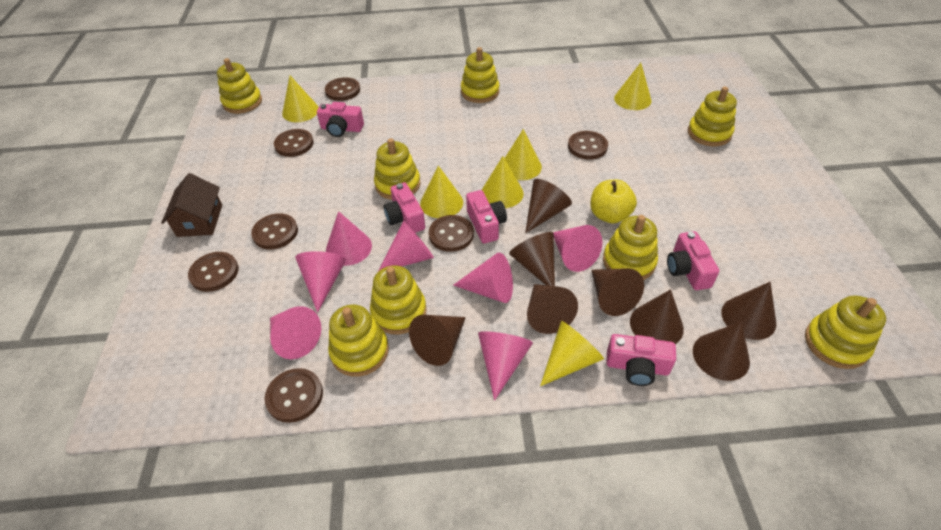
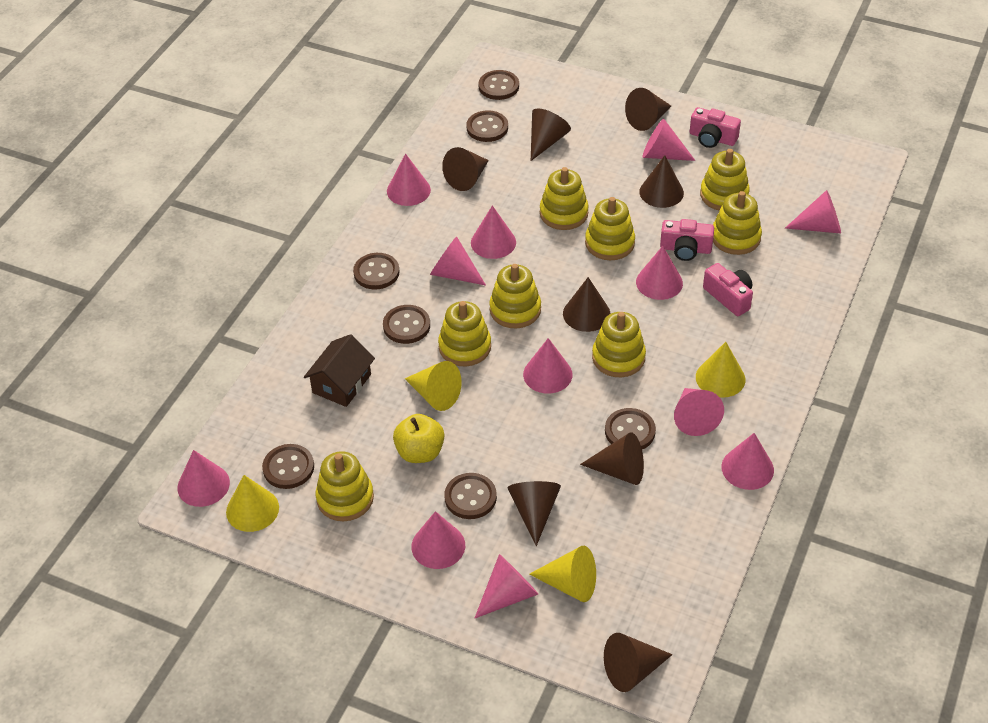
pink camera: [317,102,364,137] [383,182,425,233] [466,190,507,243] [606,334,676,386] [667,231,719,290] = 5 -> [660,219,714,261] [690,107,741,148] [703,263,753,316] = 3
pink cone: [270,306,321,359] [295,251,346,313] [326,211,372,266] [379,221,434,271] [453,252,513,303] [478,331,533,401] [553,225,602,272] = 7 -> [177,450,230,507] [387,153,431,206] [411,511,465,569] [430,236,486,285] [471,205,516,259] [475,554,538,618] [523,338,573,393] [636,246,683,300] [643,119,696,161] [674,388,724,436] [722,433,774,490] [785,190,841,234] = 12
yellow cone: [282,76,319,122] [420,166,463,218] [482,156,524,208] [505,129,542,180] [540,321,604,386] [614,63,651,110] = 6 -> [226,475,279,532] [405,361,462,411] [529,546,596,602] [696,342,745,398] = 4

